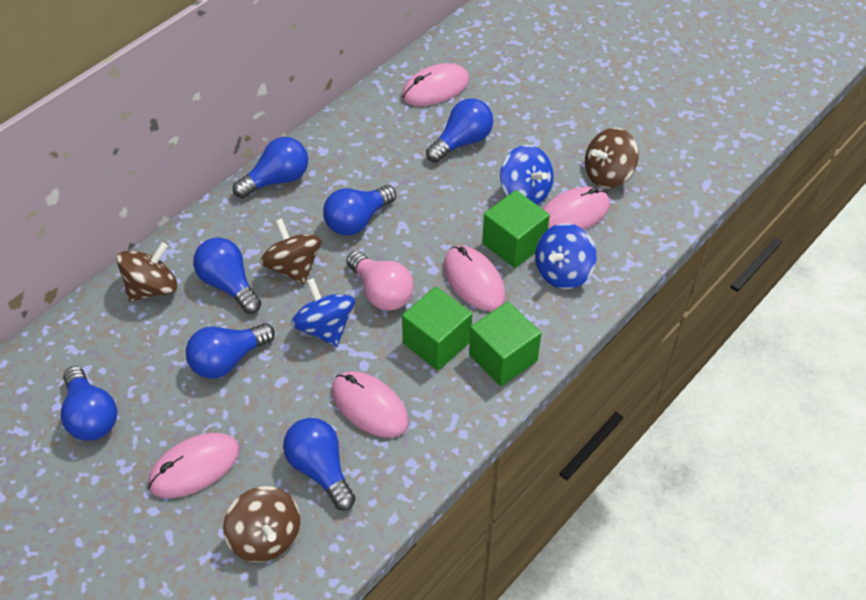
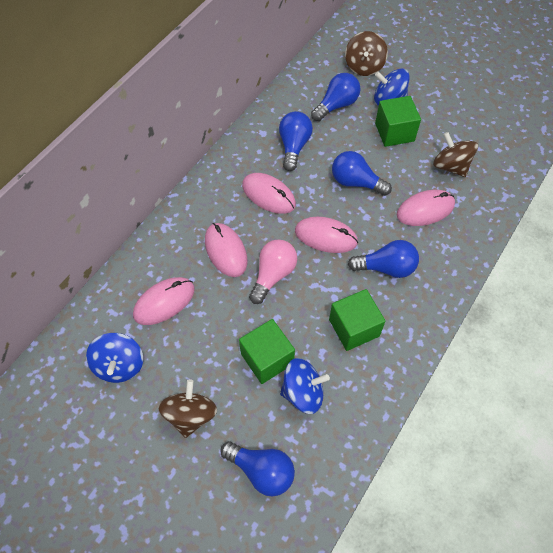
blue light bulb: [61,366,117,441] [186,323,275,378] [193,238,261,314] [233,137,308,199] [283,418,356,511] [323,185,396,236] [426,98,493,163] = 7 -> [220,441,295,496] [279,111,313,171] [311,73,360,121] [332,151,392,196] [348,240,419,278] = 5
brown spinning top: [117,242,177,302] [223,486,300,562] [260,218,322,285] [585,128,639,189] = 4 -> [158,379,217,438] [345,31,388,76] [433,132,478,177] = 3

